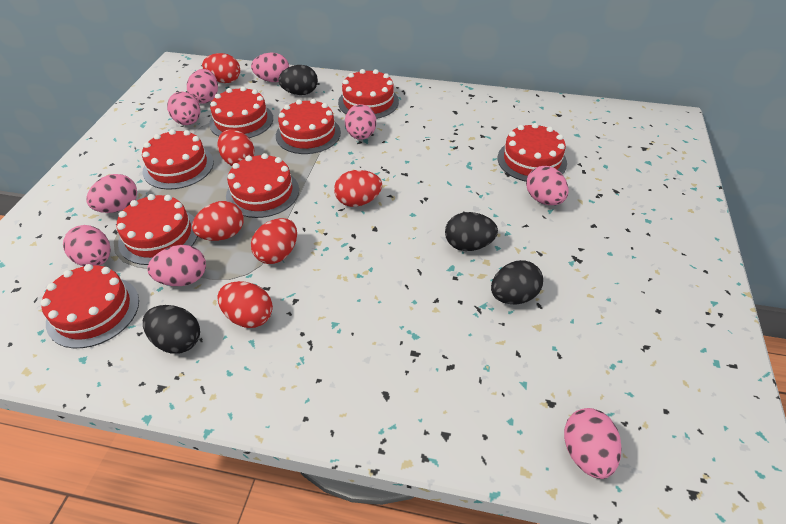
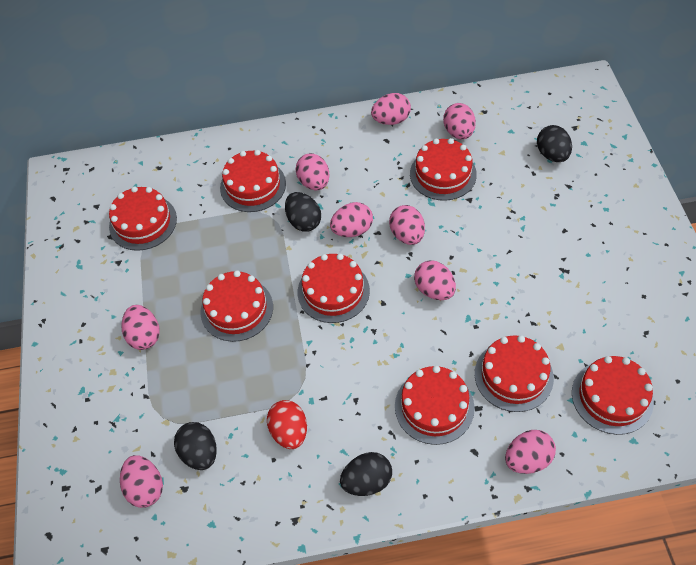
red egg: [192,201,244,241] [202,53,240,83] [217,129,254,166] [217,281,273,328] [251,218,297,264] [334,170,382,207] = 6 -> [267,400,307,449] = 1

